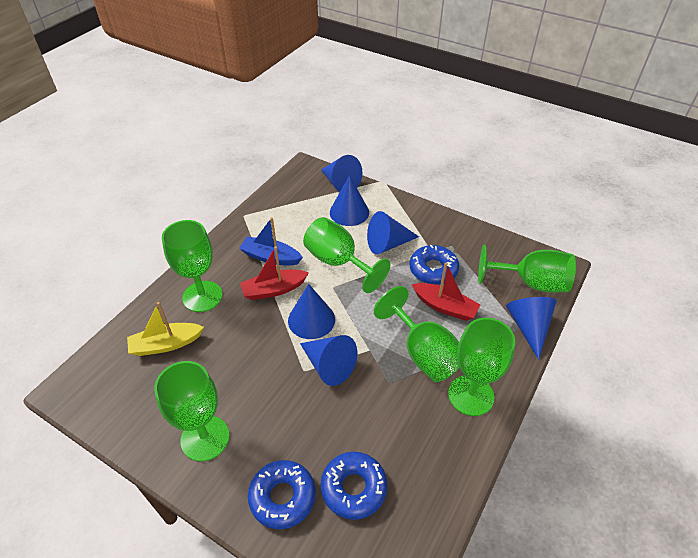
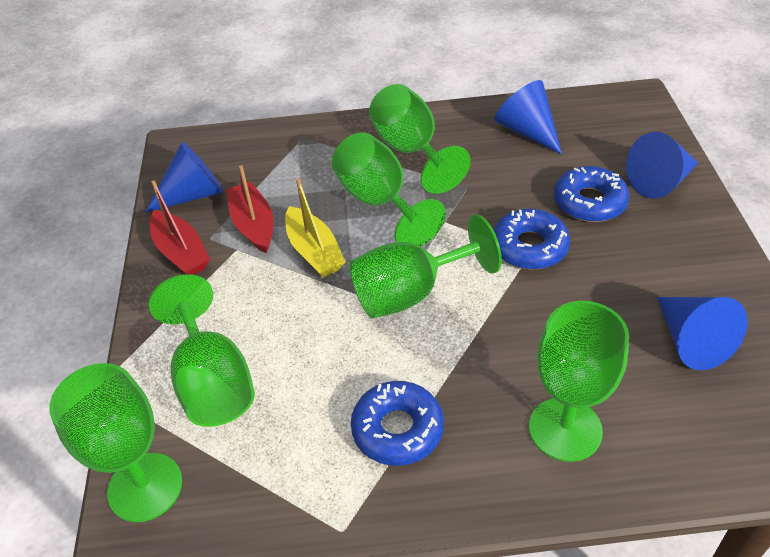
blue boat: [239,217,303,266] = 1 -> none = 0
blue cone: [288,284,335,339] [300,335,357,386] [321,155,362,192] [330,175,369,226] [367,211,419,254] [506,297,557,360] = 6 -> [145,142,223,213] [494,80,562,155] [626,132,698,199] [657,297,748,370] = 4

